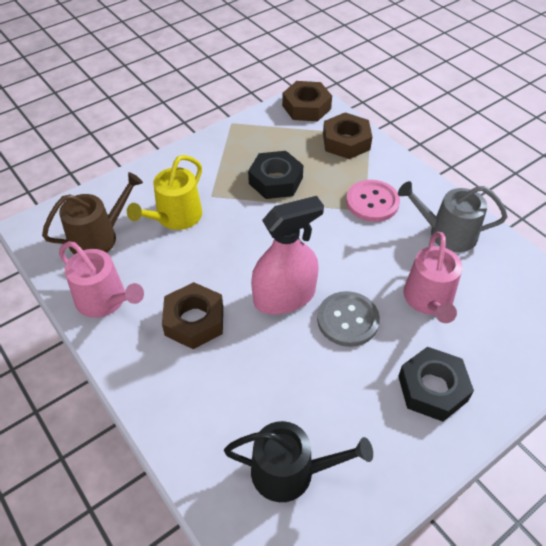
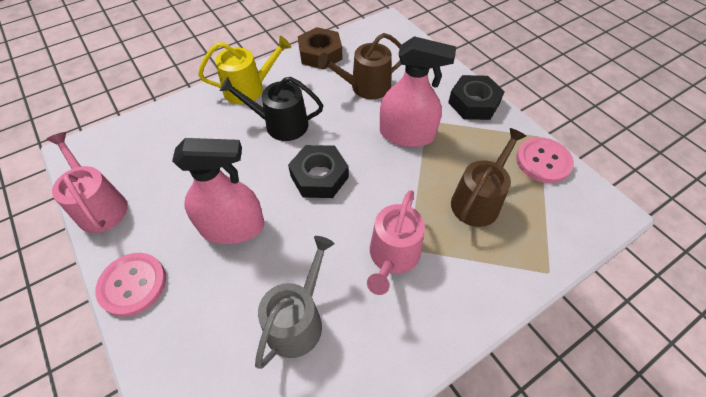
brown nut: [162,282,223,349] [282,81,332,122] [323,113,372,159] = 3 -> [298,27,342,69] = 1
brown watering can: [42,172,143,255] = 1 -> [317,33,401,99] [451,128,526,227] = 2
grey button: [317,291,380,347] = 1 -> none = 0
pink button: [346,180,400,222] = 1 -> [95,253,166,317] [516,137,574,183] = 2
pink spray bottle: [251,196,324,315] = 1 -> [172,138,264,244] [380,36,456,147] = 2

